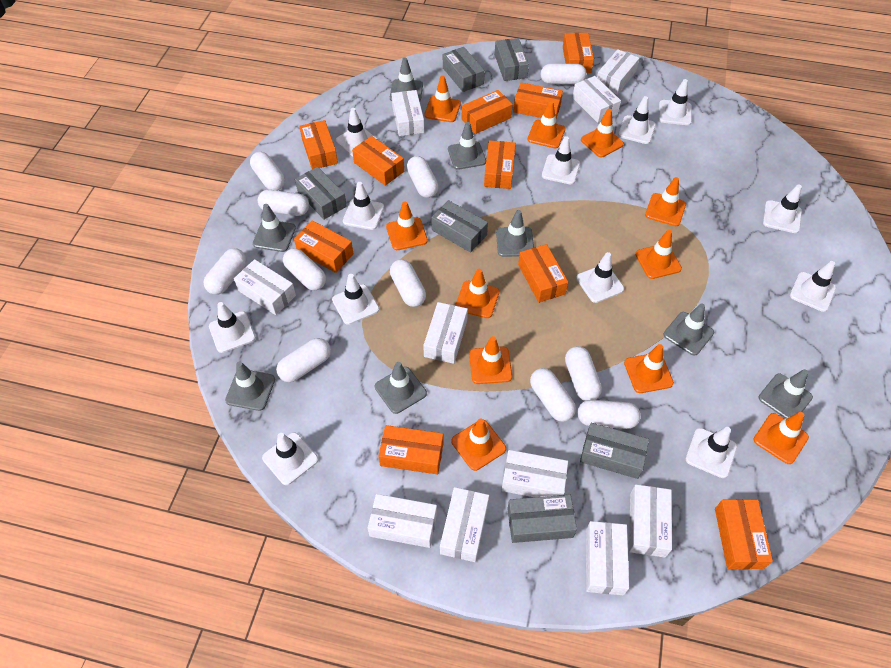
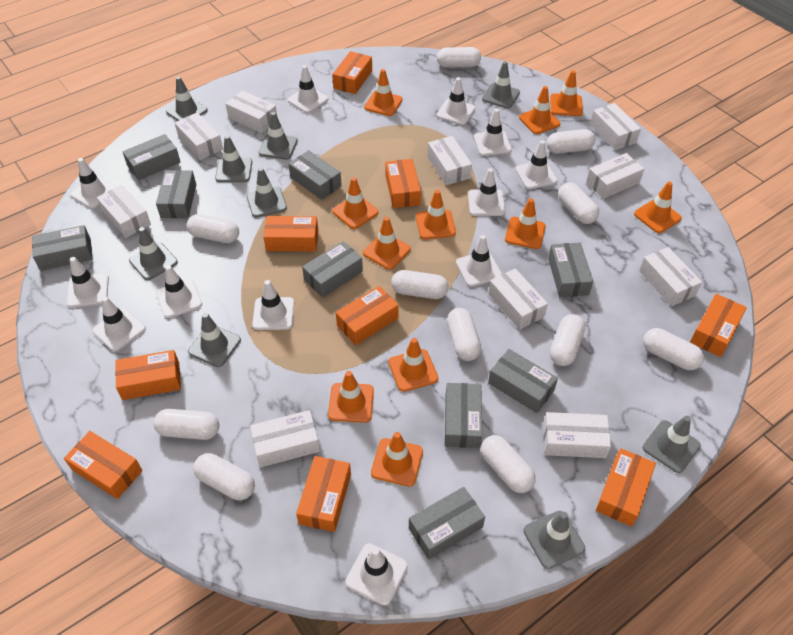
grey box: [295,167,347,219] [431,200,488,253] [443,47,485,92] [495,38,529,81] [507,495,577,543] [580,423,649,479] = 6 -> [32,225,93,271] [122,134,181,180] [156,170,196,218] [288,150,342,200] [302,241,363,298] [409,487,485,560] [445,383,482,448] [488,349,558,413] [548,242,593,297] = 9
grey traffic cone: [225,362,275,411] [253,204,296,252] [375,362,427,414] [390,58,423,101] [448,122,486,170] [496,210,534,257] [663,304,714,356] [759,369,813,419] = 8 -> [129,227,178,280] [166,76,208,121] [188,313,241,367] [215,135,252,182] [246,167,287,218] [258,112,298,160] [482,61,520,109] [523,511,585,569] [643,416,701,473] = 9
orange box: [294,221,354,273] [299,120,338,169] [352,136,404,186] [378,425,443,474] [462,90,513,134] [484,140,516,189] [513,83,563,118] [518,244,568,303] [563,33,594,73] [715,499,773,569] = 10 -> [64,431,142,499] [115,350,181,400] [264,216,318,252] [296,456,351,532] [332,51,372,94] [336,286,399,345] [385,159,421,208] [596,448,656,527] [690,294,747,357] = 9

